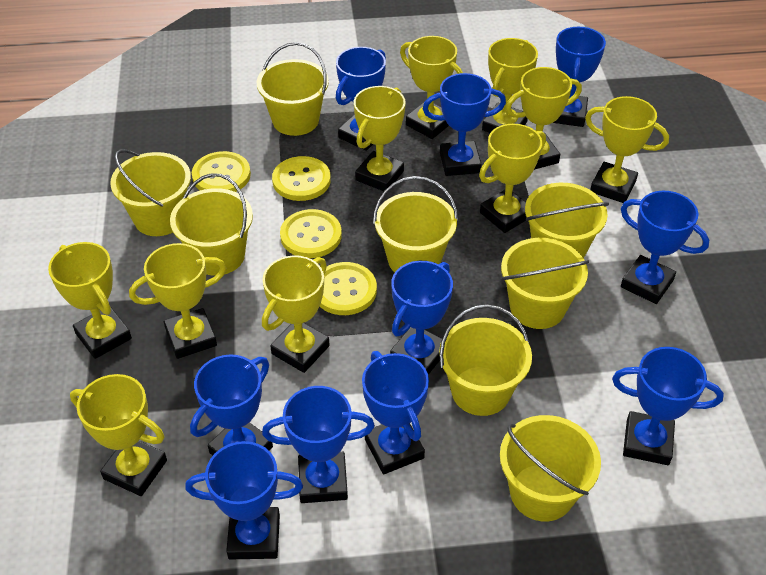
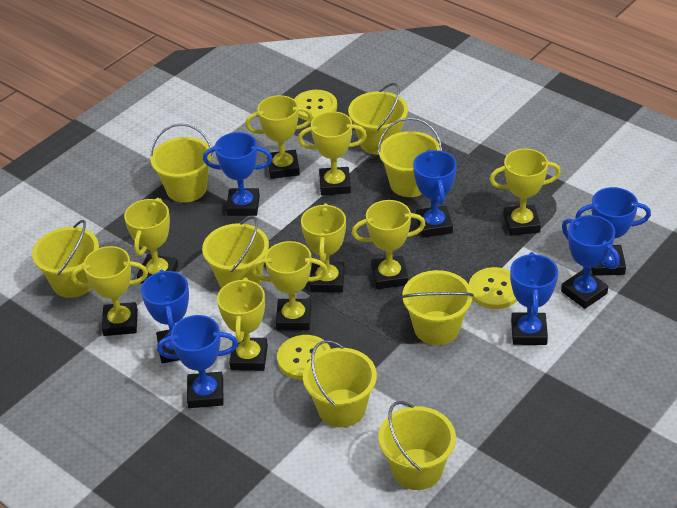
blue trophy: [185,441,303,559] [190,354,273,455] [262,386,375,503] [336,47,386,151] [362,351,429,474] [390,261,453,375] [423,73,506,176] [553,27,606,127] [612,347,724,465] [621,191,709,304] = 10 -> [141,269,189,363] [157,315,238,408] [203,132,272,216] [413,150,457,238] [510,252,558,345] [561,215,620,309] [575,187,651,276] = 7
yellow button: [192,151,251,192] [272,156,331,201] [280,209,342,258] [320,262,377,315] = 4 -> [277,335,331,380] [294,90,337,120] [469,267,517,309] = 3
yellow trophy: [48,242,132,359] [70,374,167,496] [129,243,226,359] [262,255,330,373] [354,86,406,191] [400,36,463,139] [479,124,546,233] [482,38,538,133] [506,67,582,170] [585,96,669,203] = 10 -> [71,246,148,336] [124,198,178,284] [217,277,268,371] [245,95,313,179] [251,241,328,330] [298,111,367,195] [301,203,346,293] [352,200,426,289] [489,149,561,236] = 9

